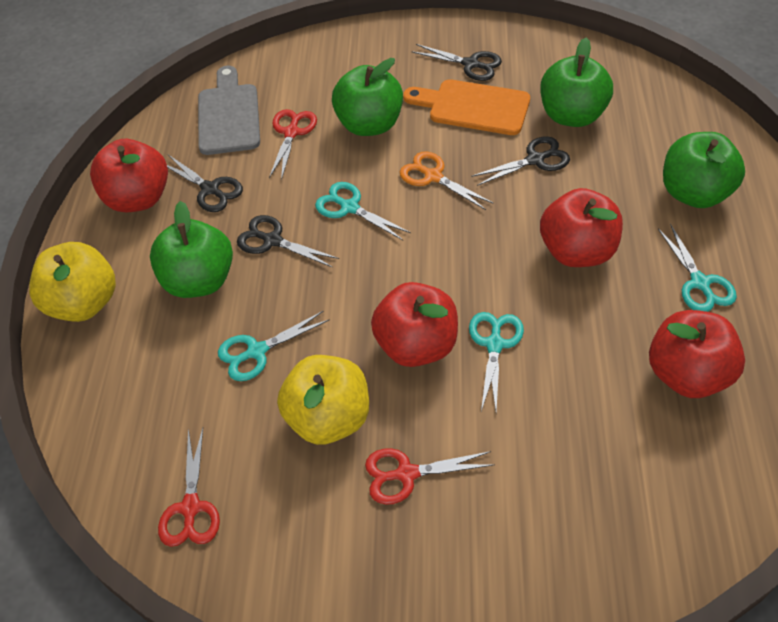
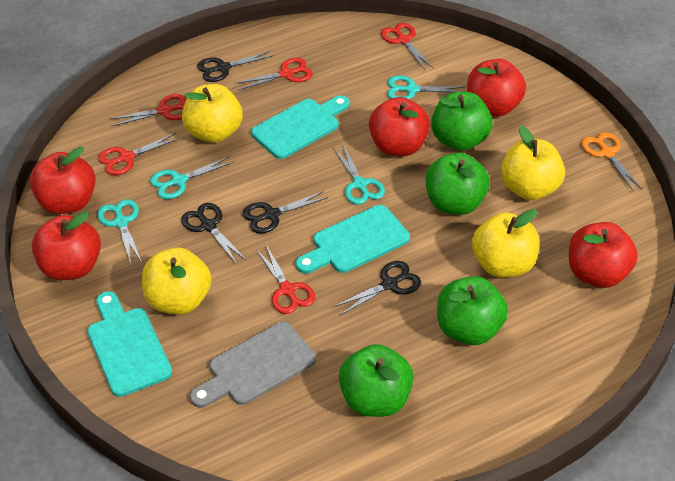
orange cutting board: [403,79,530,135] = 1 -> none = 0
red apple: [90,139,168,213] [371,282,458,367] [540,188,623,267] [649,310,745,398] = 4 -> [30,147,96,214] [32,211,101,280] [369,97,430,156] [467,59,526,117] [569,222,638,288] = 5
red scissors: [158,428,220,547] [269,109,317,180] [365,448,493,505] = 3 -> [98,133,180,175] [109,94,186,127] [235,58,313,90] [256,245,315,314] [381,23,433,69] = 5
turquoise cutting board: none = 0 -> [87,291,172,397] [251,95,350,159] [296,205,410,273] = 3
yellow apple: [29,242,116,322] [277,355,369,445] = 2 -> [142,247,211,315] [182,84,243,143] [472,209,539,278] [501,126,565,200] = 4

